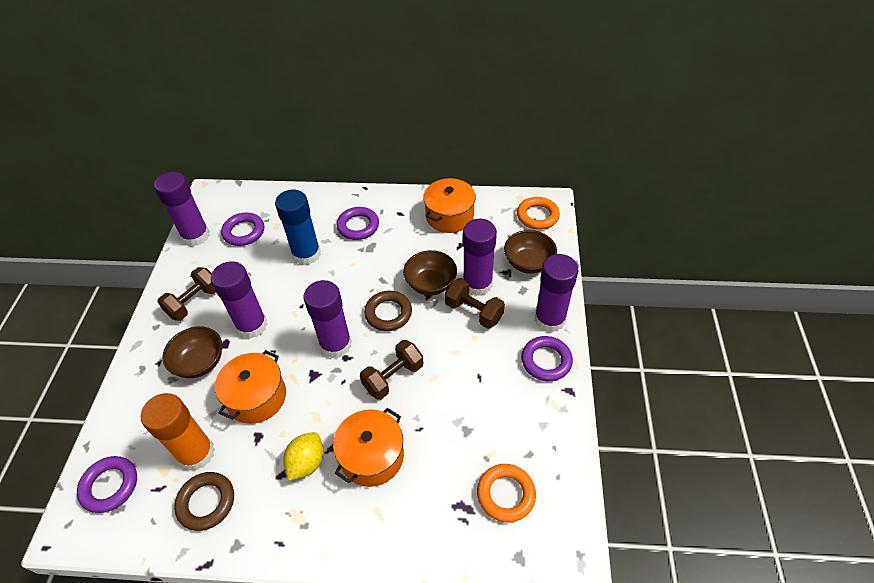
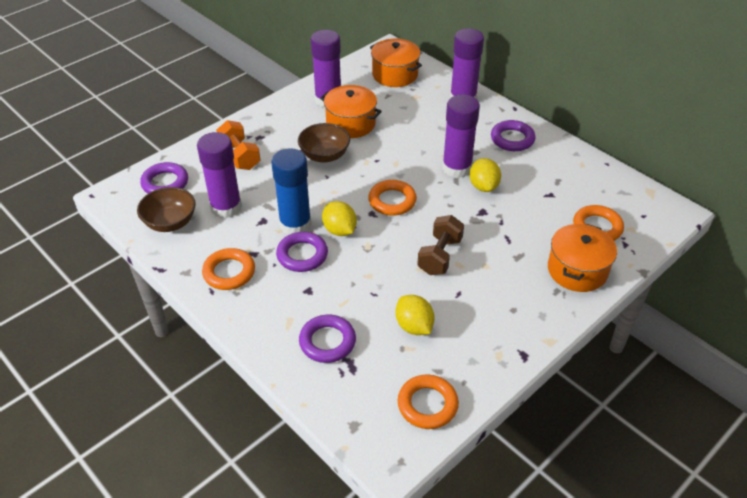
brown bowl: [162,326,222,378] [403,250,457,295] [504,230,557,274] = 3 -> [137,187,196,232] [298,123,350,163] = 2
brown dumbbell: [158,267,216,321] [360,340,423,400] [445,278,505,329] = 3 -> [417,215,464,275] = 1
brown ring: [174,472,234,531] [364,291,412,331] = 2 -> none = 0
orange dumbbell: none = 0 -> [216,120,260,170] = 1
orange glue stick: [141,393,215,471] = 1 -> none = 0
orange ring: [477,464,536,522] [517,197,560,230] = 2 -> [202,248,255,290] [368,180,417,216] [398,374,459,429] [573,205,624,241] = 4
purple glue stick: [154,172,210,246] [211,261,268,339] [303,280,352,358] [463,219,497,296] [534,254,578,333] = 5 -> [197,132,242,218] [311,30,341,108] [442,94,480,178] [450,28,484,99] = 4
yellow lemon: [283,432,324,481] = 1 -> [322,201,357,236] [395,295,435,335] [469,158,501,192] = 3

